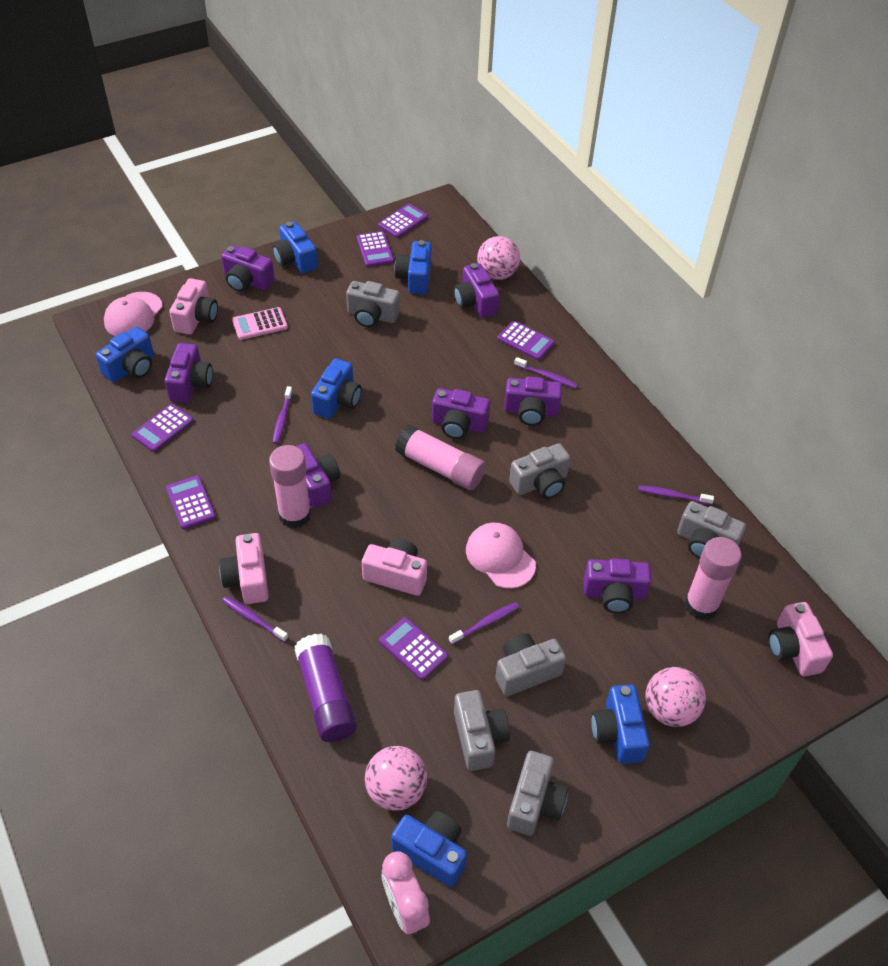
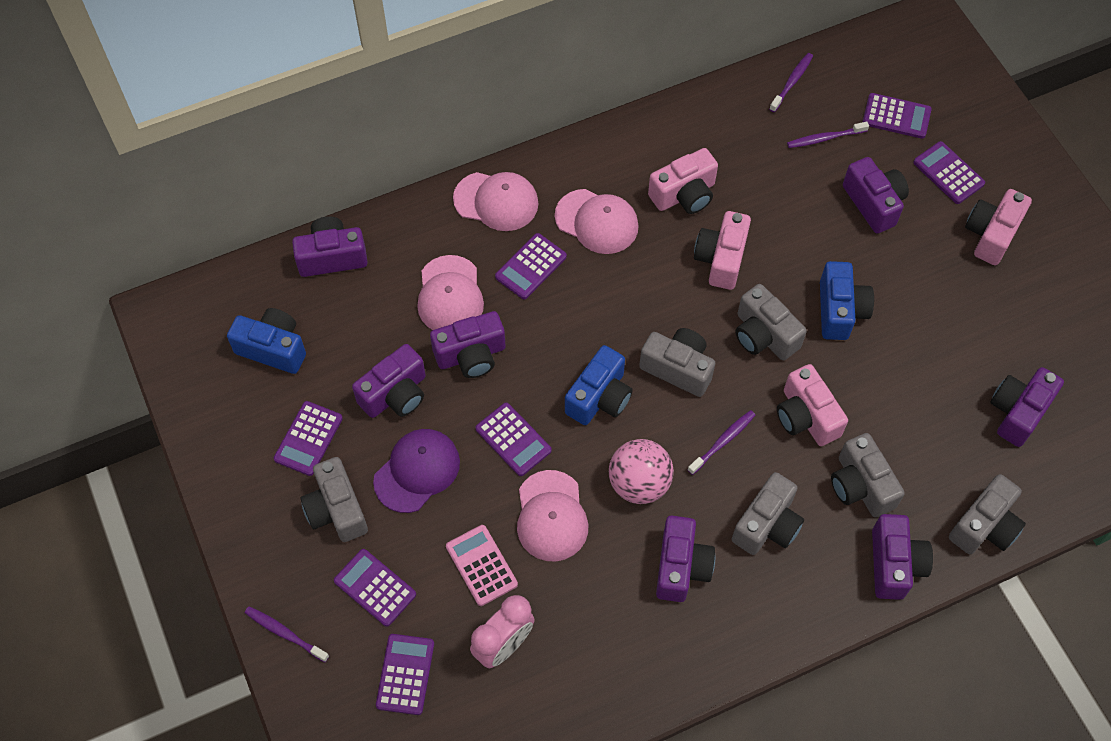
blue camera: [96,327,154,383] [273,221,318,274] [311,358,362,419] [391,811,467,887] [394,240,432,294] [591,684,650,764] = 6 -> [227,308,306,374] [565,345,633,425] [820,261,874,340] = 3
pink ball: [365,746,427,811] [477,236,520,280] [646,667,706,727] = 3 -> [609,439,674,504] = 1
pink cap: [104,292,163,336] [466,523,536,589] = 2 -> [417,255,484,330] [453,172,539,231] [517,470,588,561] [555,189,639,254] = 4
pink glue stick: [269,445,311,528] [395,425,486,490] [684,537,742,620] = 3 -> none = 0
purple calculator: [132,404,194,452] [166,475,216,529] [357,231,394,267] [378,204,428,238] [379,617,448,680] [497,321,555,360] = 6 -> [274,401,343,476] [334,549,416,627] [376,634,434,715] [475,403,552,476] [495,233,567,299] [863,93,932,139] [913,141,985,204] = 7
purple cap: none = 0 -> [373,429,460,513] = 1
purple glue stick: [294,634,357,742] = 1 -> none = 0
purple toothbrush: [222,596,288,642] [273,386,293,444] [449,602,519,645] [514,357,578,388] [638,485,714,505] = 5 -> [245,606,329,662] [688,410,755,475] [769,53,813,112] [787,122,869,148] = 4

